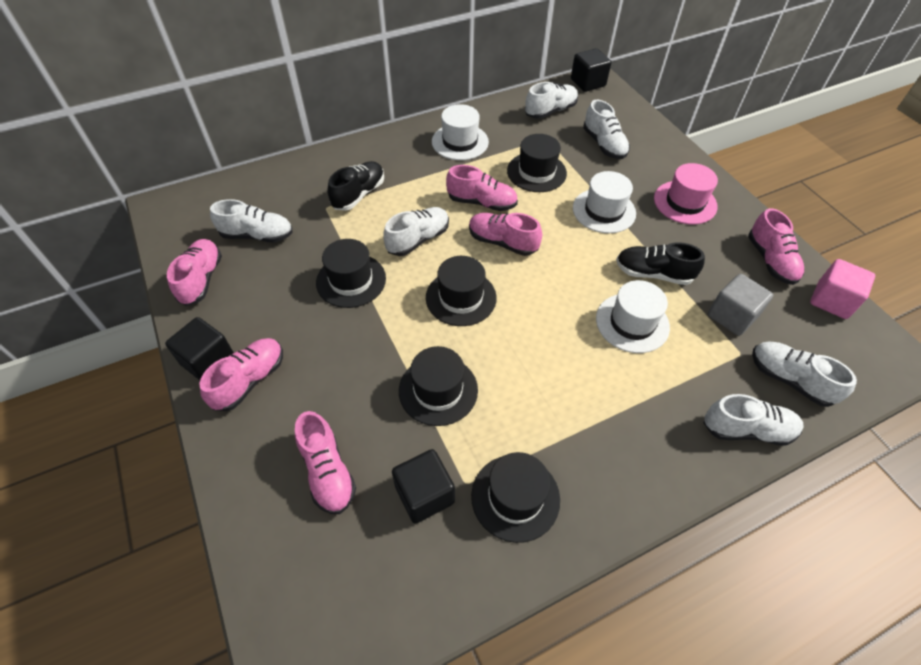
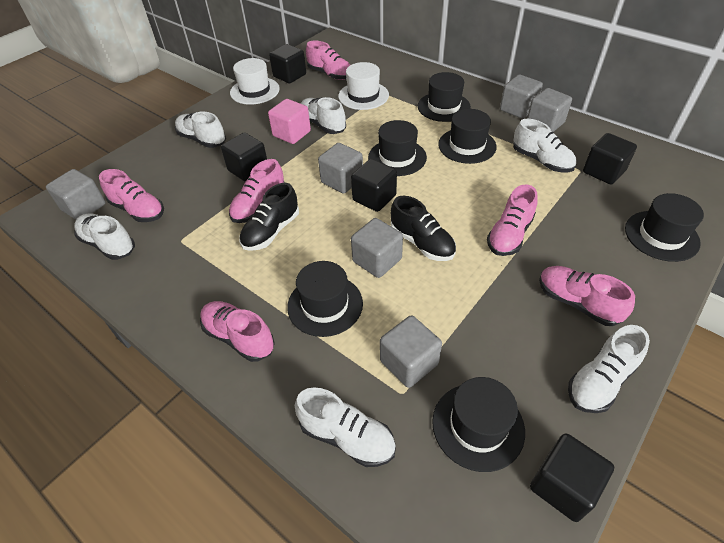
black cube: [165,317,234,380] [392,449,455,524] [571,48,611,92] = 3 -> [221,133,267,182] [269,44,306,83] [351,159,397,212] [530,433,614,522] [583,133,637,184] = 5
black hat: [316,239,386,308] [399,346,478,426] [426,256,497,326] [471,452,560,543] [507,134,567,192] = 5 -> [287,261,363,337] [368,120,427,176] [418,72,471,122] [432,377,525,472] [438,109,497,164] [625,193,704,262] = 6
grey cube: [708,274,773,336] = 1 -> [46,169,105,220] [318,143,363,194] [351,218,403,278] [380,315,442,388] [500,74,543,119] [527,88,572,132] = 6
pink hat: [654,163,718,225] = 1 -> none = 0
white hat: [432,104,489,160] [573,171,636,233] [596,280,670,353] = 3 -> [230,58,280,105] [338,62,389,110] = 2

